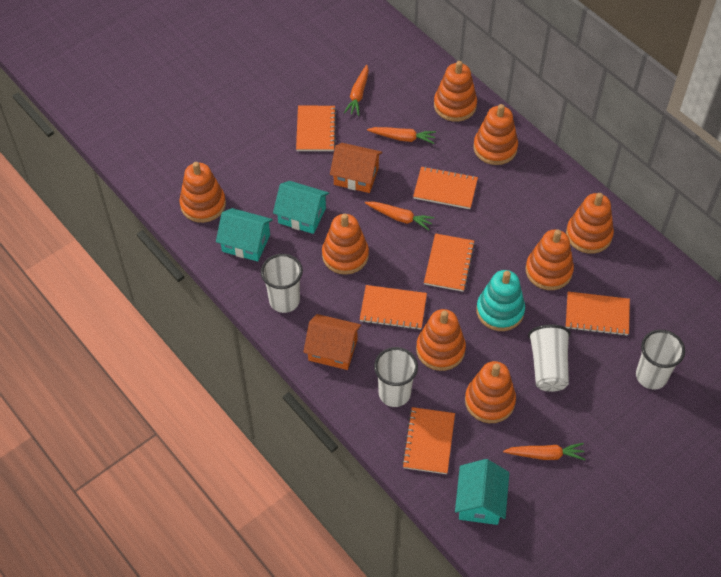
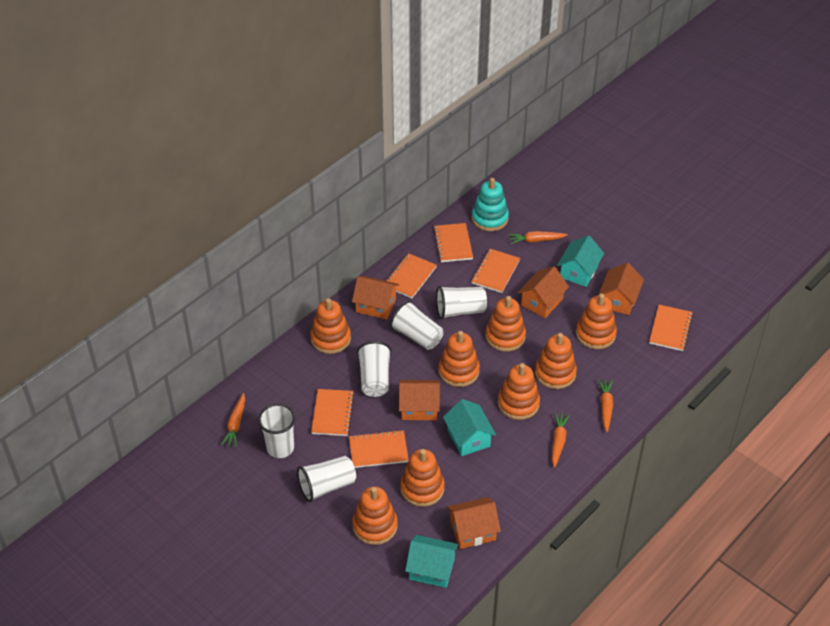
orange house: [303,314,361,370] [330,143,382,193] = 2 -> [352,276,399,320] [399,380,440,420] [447,497,501,549] [518,267,569,318] [599,263,644,315] = 5
white cup: [261,254,303,313] [374,347,418,407] [528,325,570,392] [636,330,685,389] = 4 -> [258,404,296,458] [297,456,356,502] [357,341,392,397] [390,301,443,350] [436,286,487,319] = 5

